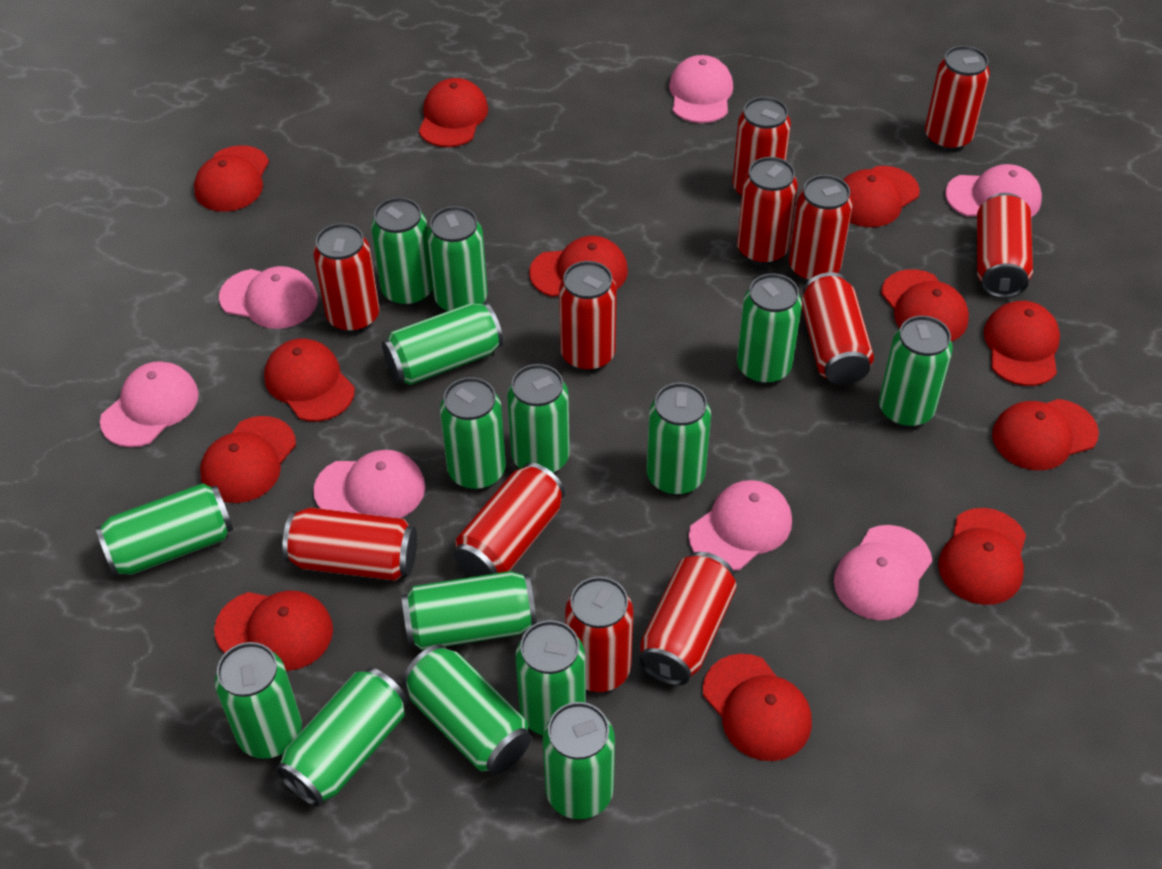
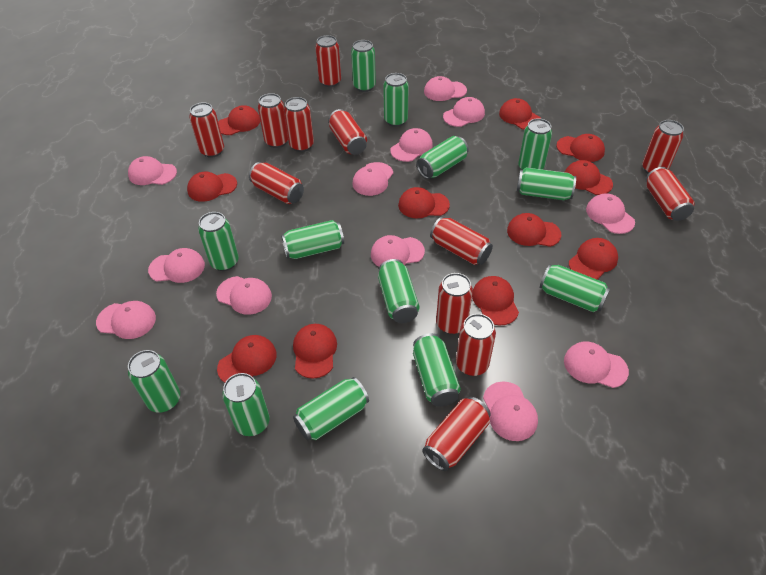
green can: [95,483,233,576] [215,642,302,759] [276,668,407,807] [371,197,433,307] [382,302,503,385] [401,571,537,650] [402,644,531,774] [427,206,487,312] [440,377,506,490] [507,364,570,473] [515,620,586,735] [543,702,615,819] [647,383,711,496] [737,274,802,385] [879,316,953,428] = 15 -> [128,350,180,413] [198,212,239,271] [222,373,269,436] [281,220,344,259] [293,377,369,441] [351,40,376,92] [378,259,420,323] [383,73,409,127] [413,333,461,407] [416,136,469,179] [517,168,576,200] [518,118,552,170] [540,264,610,312] = 13
pink cap: [100,361,199,447] [219,266,318,329] [313,450,425,518] [669,55,733,123] [689,480,792,571] [834,525,932,620] [945,164,1042,217] = 7 -> [96,301,156,339] [128,156,177,185] [148,248,205,283] [216,276,272,315] [352,162,393,196] [371,235,425,267] [390,128,433,162] [424,76,467,101] [443,97,485,127] [483,381,538,441] [564,341,629,388] [586,193,635,234] = 12
red cap: [194,145,269,212] [200,416,296,503] [214,590,333,671] [264,339,355,422] [419,78,488,147] [529,236,628,297] [703,654,812,761] [843,166,920,227] [881,269,969,342] [938,508,1026,605] [983,301,1060,386] [992,399,1099,470] = 12 -> [187,172,237,202] [217,335,277,383] [218,105,260,135] [293,324,337,379] [398,187,450,218] [472,276,519,326] [499,98,541,130] [507,213,562,247] [556,134,605,162] [565,160,613,195] [569,238,618,280] = 11

